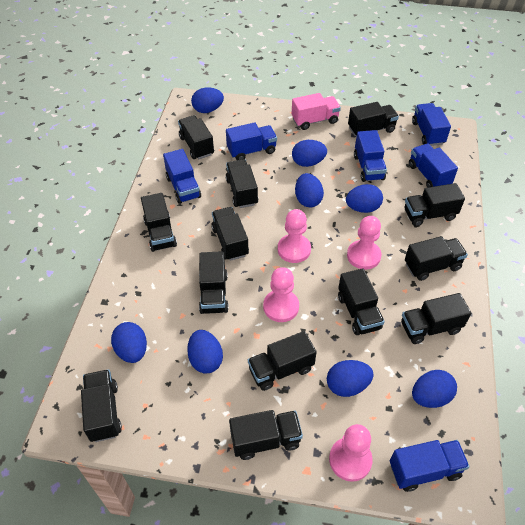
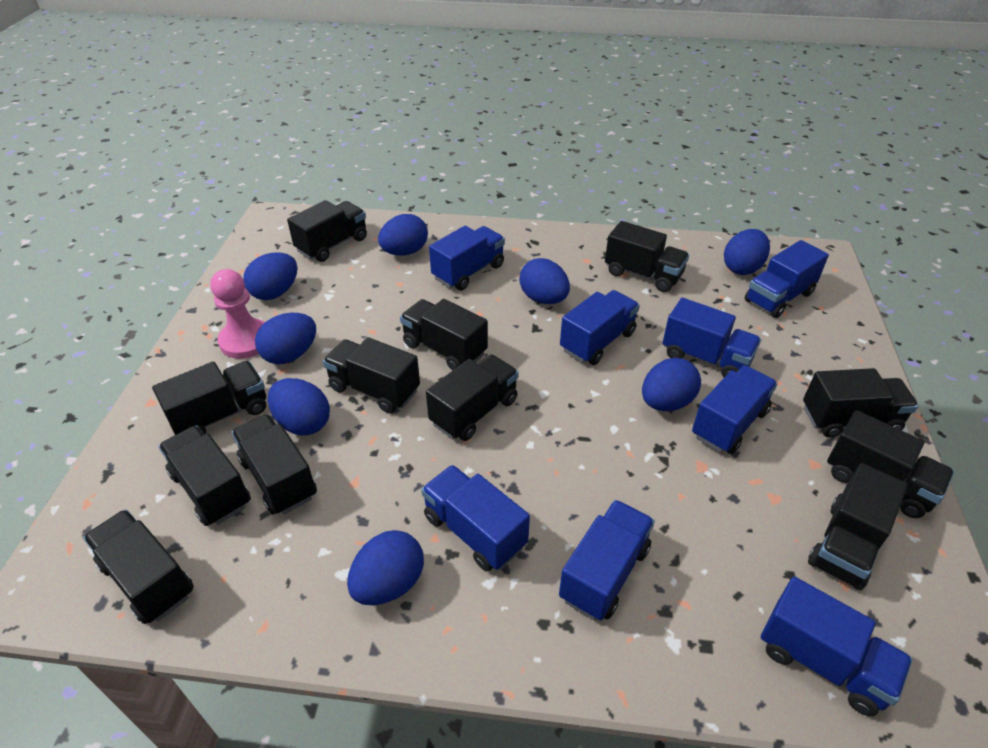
black truck: [81,369,122,442] [141,193,177,252] [178,115,214,159] [199,251,229,314] [211,207,249,261] [225,159,258,208] [229,410,303,460] [248,331,317,391] [338,268,385,335] [348,102,399,136] [401,293,471,344] [404,183,465,226] [405,236,468,281] = 13 -> [83,509,194,624] [152,361,266,435] [159,425,251,526] [232,414,317,515] [287,200,367,262] [323,337,420,413] [400,299,488,370] [426,355,519,441] [605,221,689,292] [803,368,918,438] [808,463,908,590] [827,410,954,518] = 12
blue truck: [163,149,201,204] [226,122,277,160] [354,130,387,182] [390,440,470,492] [409,144,458,188] [412,103,451,146] = 6 -> [421,465,530,571] [429,226,505,290] [559,500,655,621] [560,290,640,365] [663,298,761,377] [692,366,778,454] [745,240,829,318] [761,576,913,716] = 8
pink pawn: [263,267,299,322] [278,209,311,263] [329,424,373,482] [347,216,381,270] = 4 -> [210,269,265,359] = 1
pink truck: [292,93,341,130] = 1 -> none = 0

